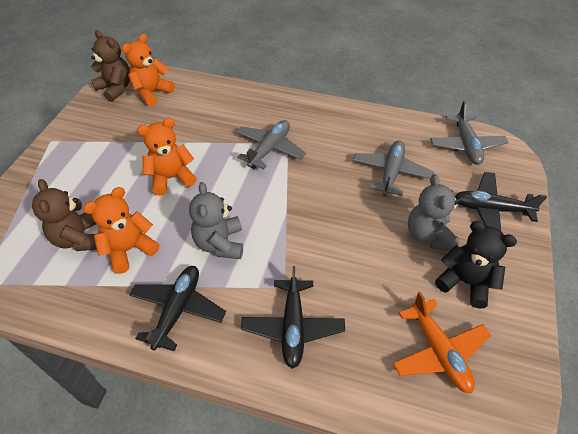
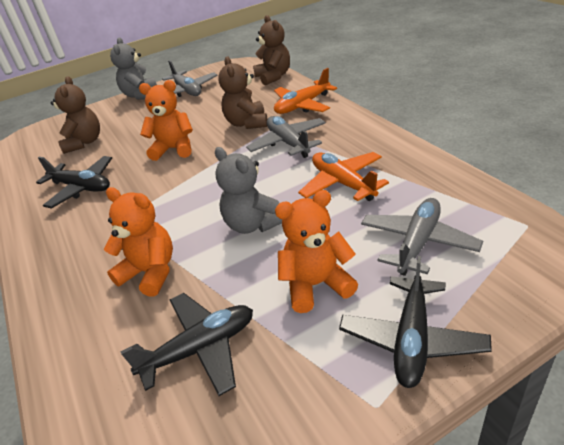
black teddy bear: [435,221,517,309] = 1 -> none = 0
brown teddy bear: [32,179,97,251] [91,30,130,102] = 2 -> [51,76,100,154] [218,56,267,129] [253,15,290,85] = 3
orange plane: [393,292,491,393] = 1 -> [274,68,337,114] [298,152,389,201] = 2

